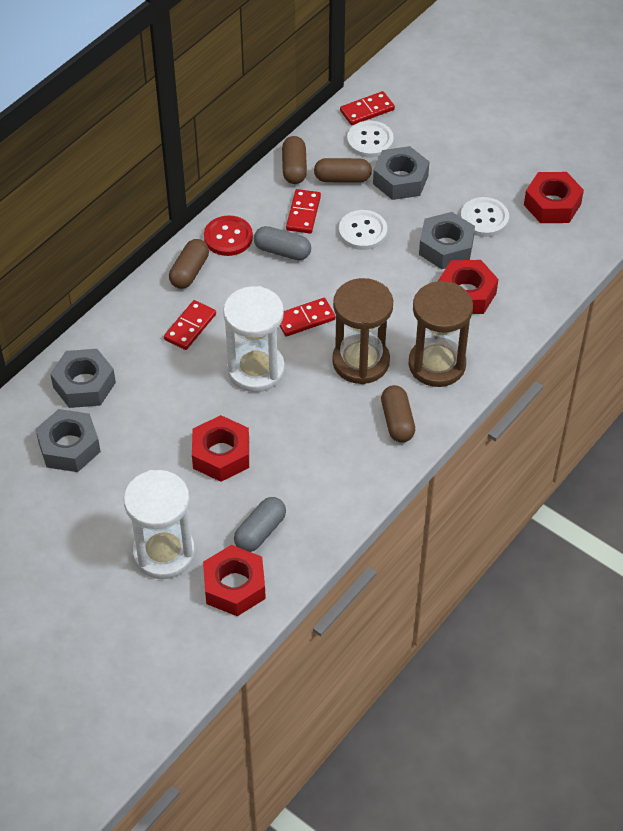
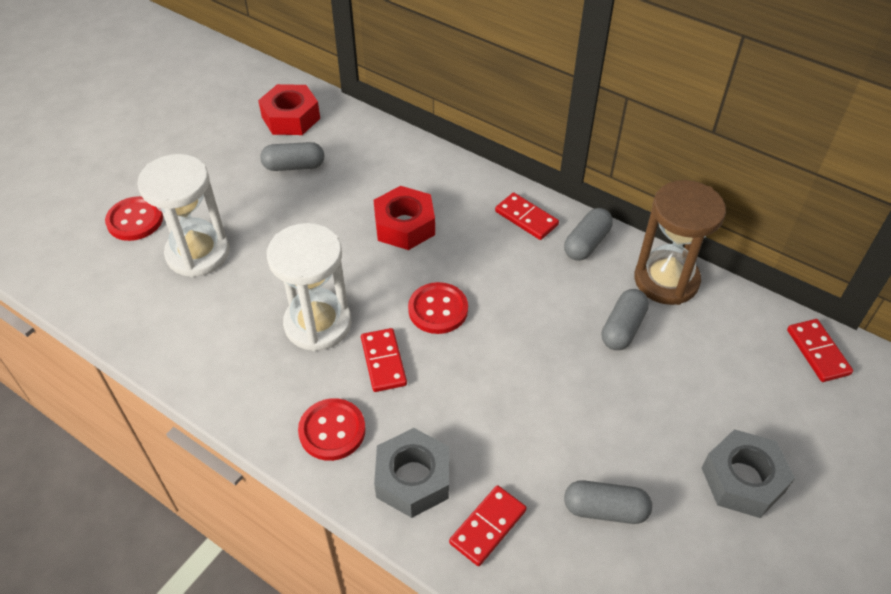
brown capsule: [169,239,209,289] [282,136,307,184] [314,158,372,183] [381,385,415,442] = 4 -> none = 0
brown hourglass: [332,278,393,384] [409,281,473,387] = 2 -> [634,180,726,305] = 1
grey capsule: [234,497,286,552] [254,226,311,260] = 2 -> [260,142,324,171] [564,208,613,261] [564,480,652,524] [602,289,649,350] = 4
grey nut: [35,409,101,472] [50,349,116,408] [373,146,429,200] [419,212,475,269] = 4 -> [374,428,449,518] [702,429,795,518] = 2
red button: [204,215,253,256] = 1 -> [105,196,163,241] [298,398,366,461] [408,282,468,334] = 3
red nut: [192,415,249,482] [203,545,266,616] [438,260,498,314] [524,172,584,223] = 4 -> [258,84,320,135] [374,186,435,250] = 2
white button: [339,210,387,250] [347,120,394,158] [460,197,509,237] = 3 -> none = 0

